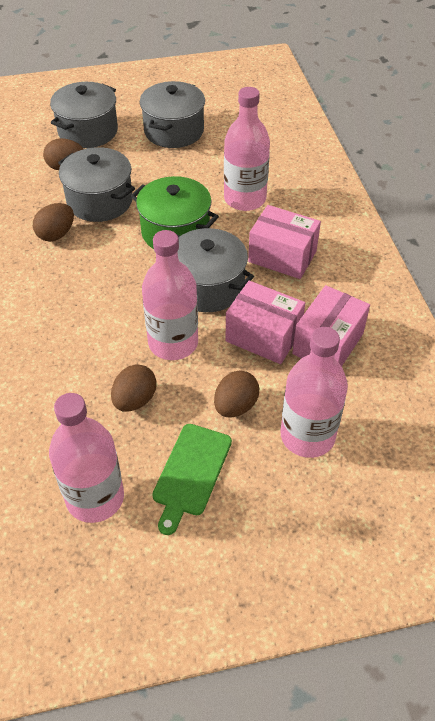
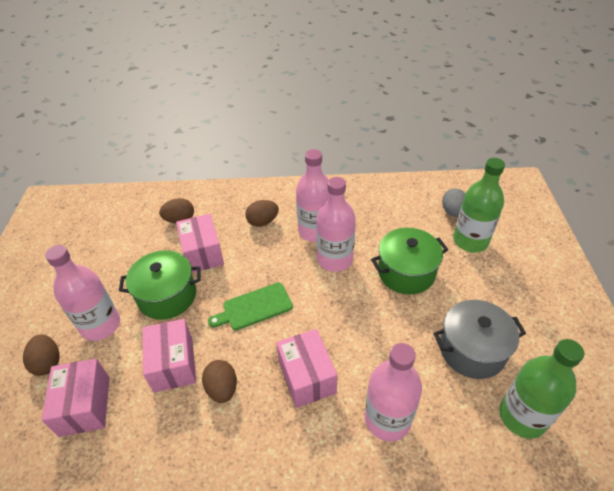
green bottle: none = 0 -> [453,158,505,252] [499,339,584,439] = 2
green pot: [131,176,219,249] = 1 -> [119,250,201,320] [371,228,449,295] = 2
grey egg: none = 0 -> [442,188,465,217] = 1
grey pot: [50,82,118,148] [58,147,135,222] [140,81,205,148] [177,228,254,312] = 4 -> [434,300,526,379] = 1
pink box: [226,281,305,364] [248,205,321,279] [292,285,370,367] = 3 -> [41,359,110,437] [142,319,196,393] [176,214,224,273] [276,329,338,408] = 4

